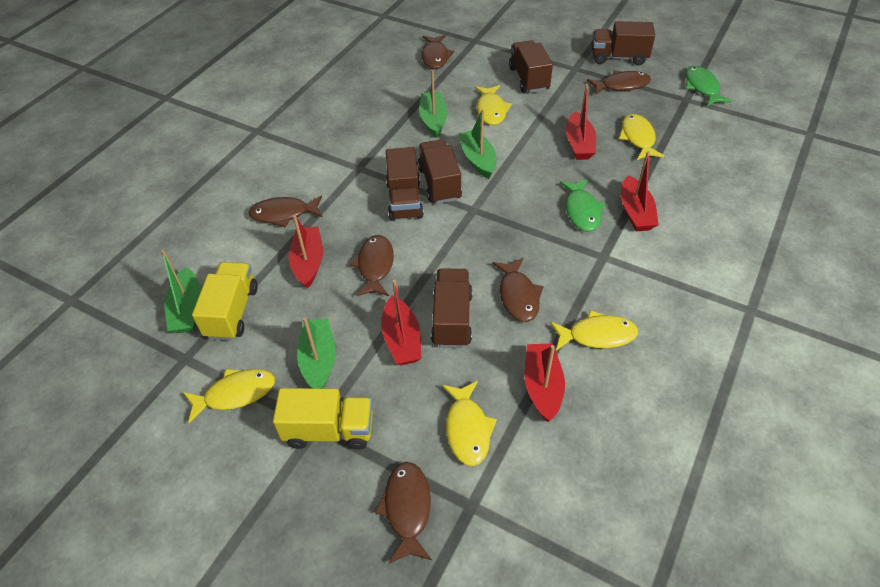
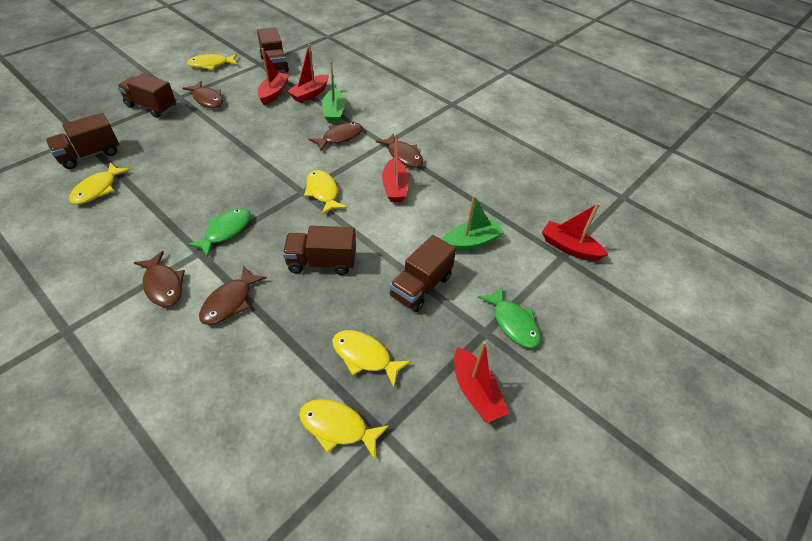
brown fish: [249,196,322,227] [350,235,394,296] [375,462,432,563] [421,35,454,69] [492,258,543,322] [587,70,651,95] = 6 -> [134,251,185,307] [182,81,223,108] [199,265,267,325] [309,122,363,151] [376,133,423,168] = 5
green boat: [161,250,201,333] [297,317,336,389] [419,70,448,138] [459,109,496,179] = 4 -> [322,61,345,123] [442,195,504,251] = 2
yellow truck: [192,262,258,340] [273,388,373,450] = 2 -> none = 0

